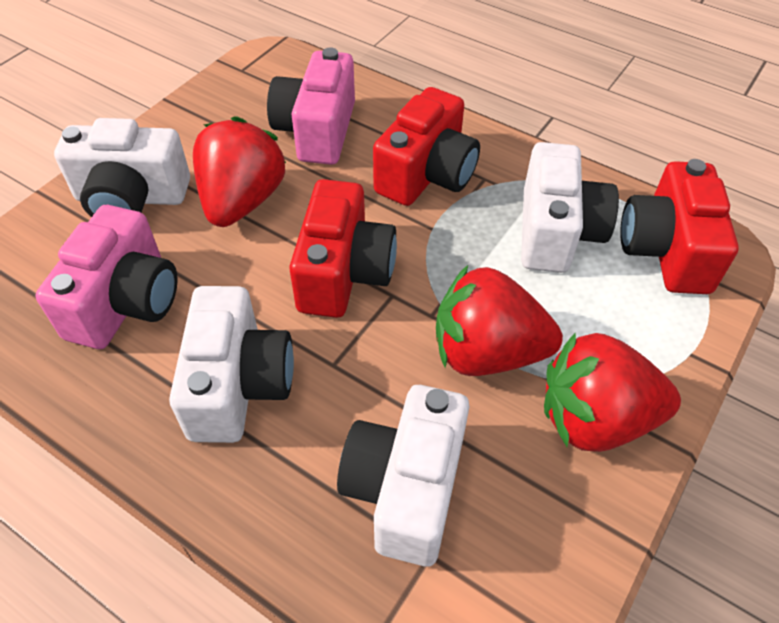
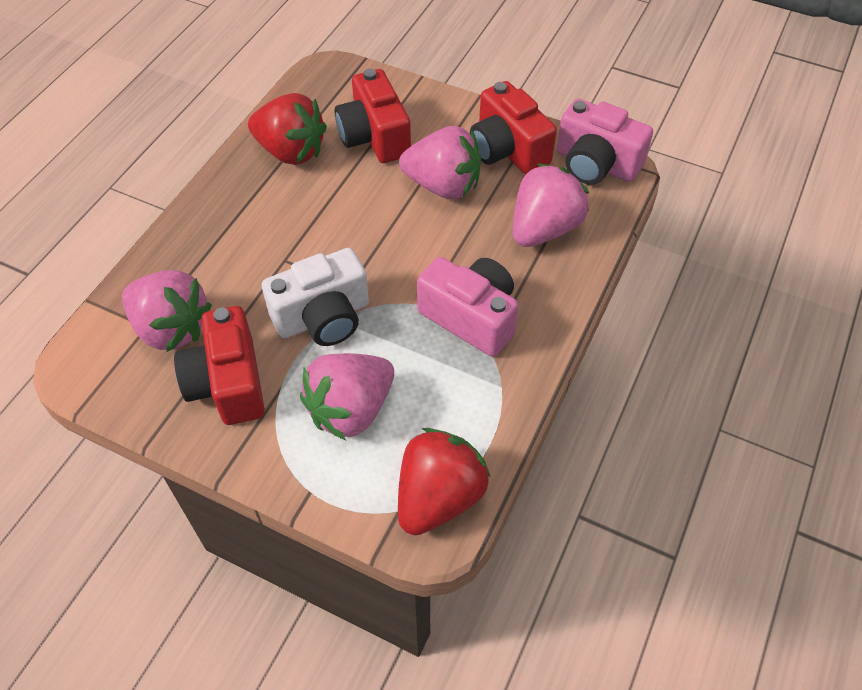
pink strawberry: none = 0 -> [122,270,212,352] [300,353,394,441] [399,126,481,199] [513,163,589,247] = 4
red strawberry: [193,117,286,227] [436,265,563,376] [544,333,681,452] = 3 -> [248,93,327,165] [398,428,490,535] = 2
white camera: [54,118,190,217] [169,286,294,443] [337,385,469,566] [521,142,619,273] = 4 -> [262,248,369,346] = 1

